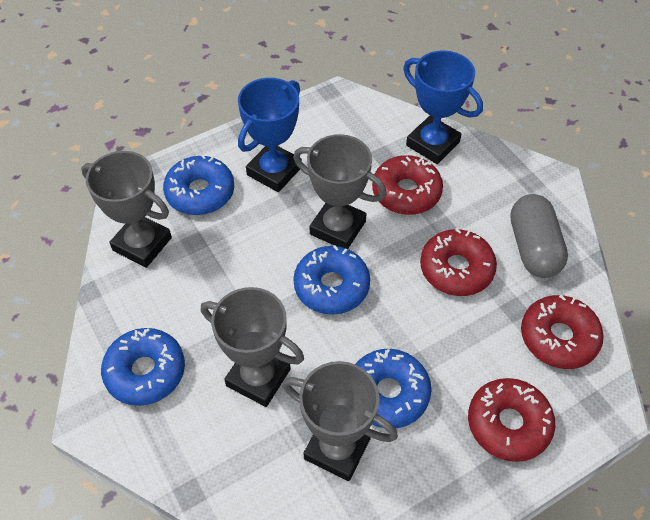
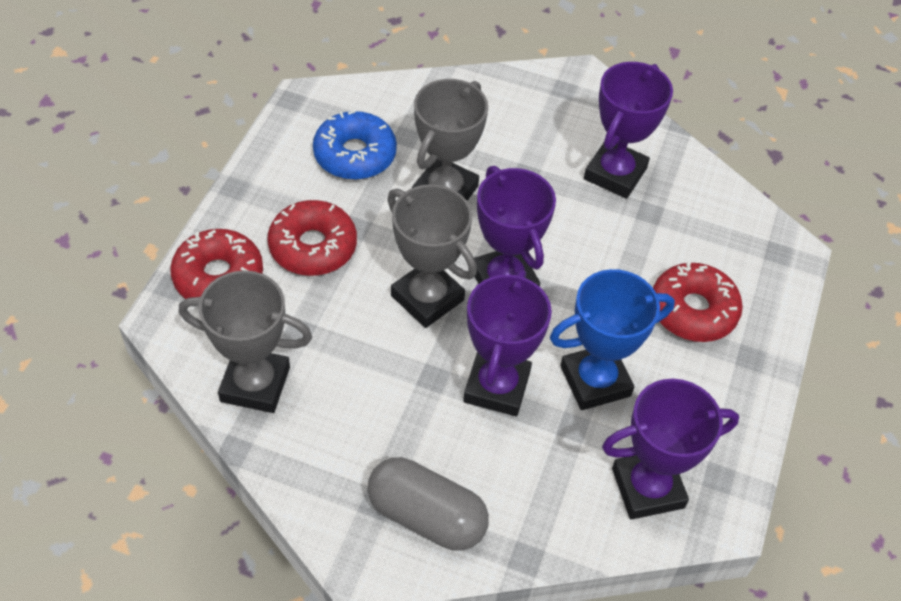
blue donut: [101,328,185,406] [163,154,234,215] [293,245,370,315] [355,349,432,428] = 4 -> [313,110,397,180] = 1
blue trophy: [238,78,302,192] [403,50,483,164] = 2 -> [550,269,675,410] = 1
grey trophy: [81,151,172,268] [201,287,304,407] [282,361,398,481] [293,134,387,249] = 4 -> [179,270,312,413] [387,184,477,328] [412,79,488,201] = 3
purple trophy: none = 0 -> [463,270,552,416] [474,166,556,287] [584,62,673,199] [602,379,739,520] = 4
red donut: [372,155,443,215] [420,228,497,296] [468,378,555,462] [521,295,604,369] = 4 -> [170,229,263,299] [268,200,357,276] [653,262,743,342] = 3

